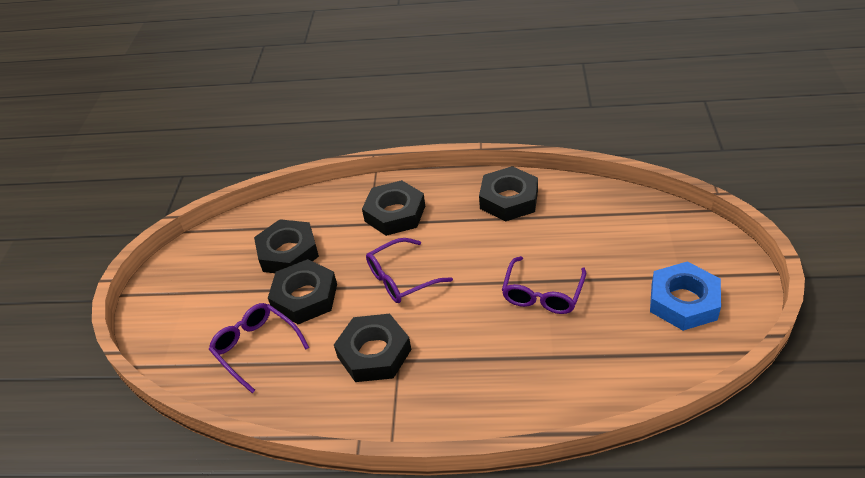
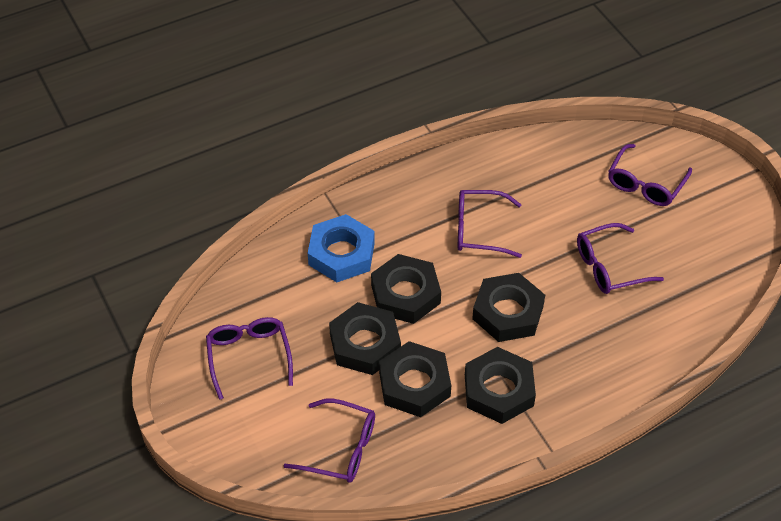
purple glasses: [209,303,309,393] [366,238,453,303] [502,256,586,314] = 3 -> [206,317,293,400] [283,399,375,483] [458,190,522,258] [577,223,664,294] [608,144,692,206] = 5

